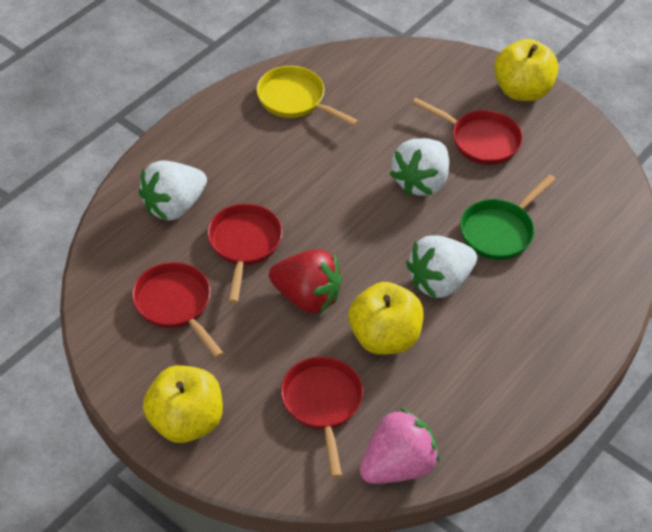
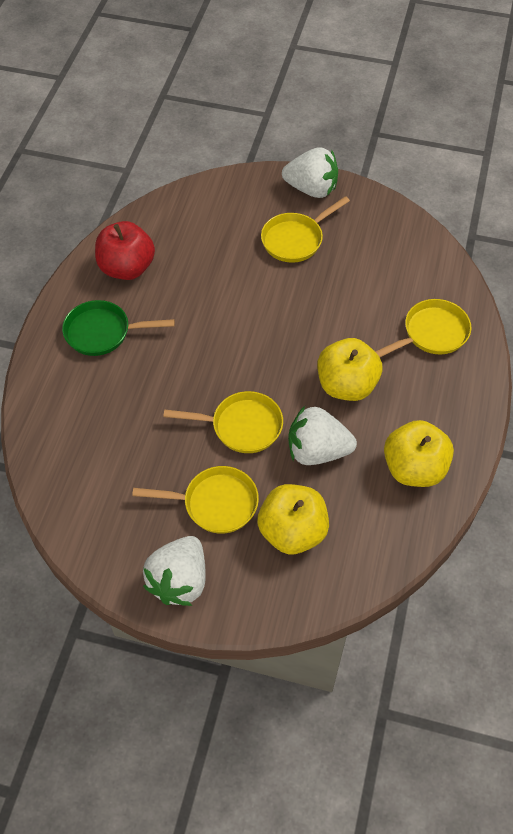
pink strawberry: [359,408,440,484] = 1 -> none = 0
red apple: none = 0 -> [95,221,155,280] = 1
red pan: [132,262,224,358] [207,203,282,303] [281,356,363,478] [412,98,523,165] = 4 -> none = 0
red strawberry: [269,250,343,313] = 1 -> none = 0
yellow pan: [256,66,358,126] = 1 -> [132,466,259,534] [163,391,283,453] [261,196,350,263] [375,299,471,357] = 4

